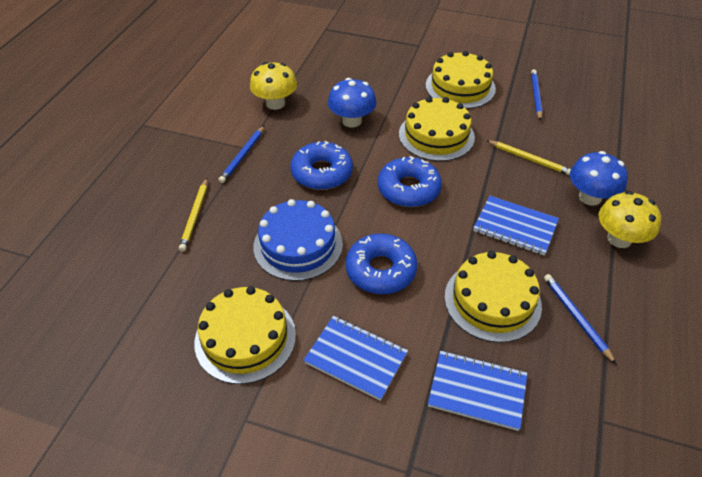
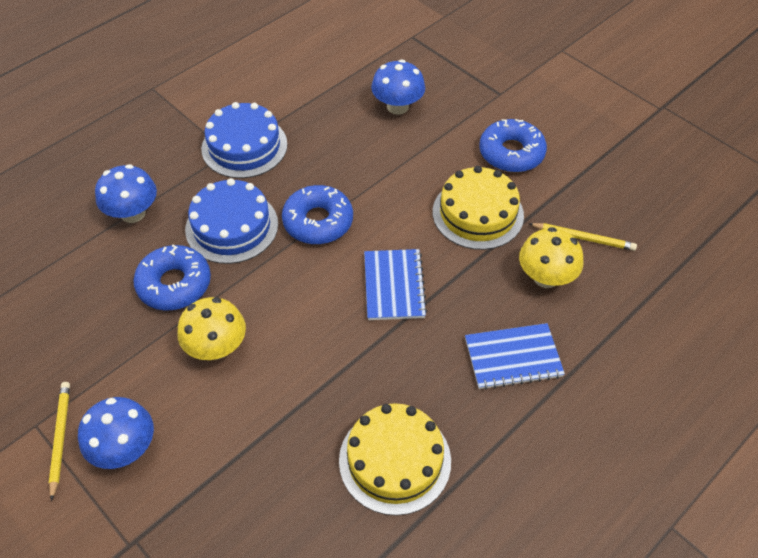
blue cake: [253,199,343,281] = 1 -> [185,178,278,264] [201,102,288,178] = 2
blue mushroom: [328,78,376,128] [570,151,628,206] = 2 -> [78,397,154,469] [95,164,157,223] [371,59,425,115] = 3
blue notebook: [303,316,408,401] [428,351,527,431] [473,195,559,255] = 3 -> [364,249,427,320] [465,323,565,390] = 2
blue pencil: [218,126,264,183] [531,69,543,121] [544,274,617,365] = 3 -> none = 0
yellow cake: [194,286,296,384] [399,97,475,161] [426,51,496,109] [445,251,542,343] = 4 -> [339,404,451,516] [433,166,524,250] = 2

